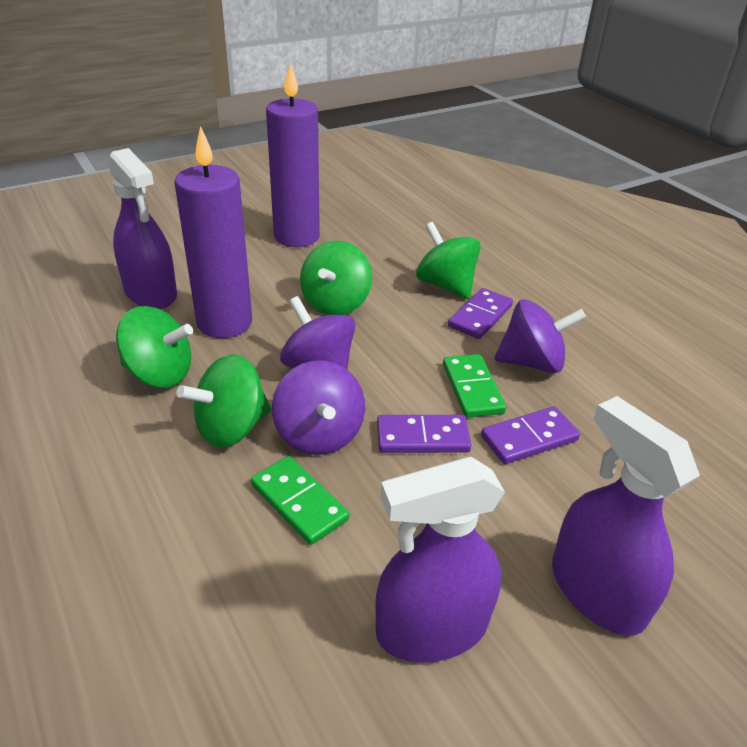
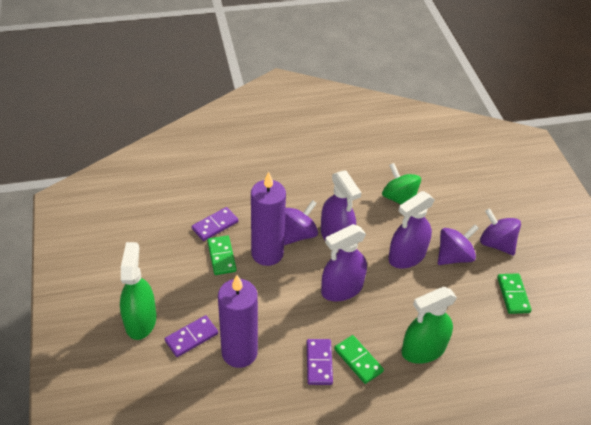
green domino: [251,456,349,545] [443,354,506,418] = 2 -> [207,235,237,275] [334,335,384,384] [497,273,531,314] = 3
green spinning top: [116,306,193,388] [177,355,271,448] [300,241,372,315] [416,222,481,299] = 4 -> [382,163,421,205] = 1
green spray bottle: none = 0 -> [120,242,156,340] [402,287,457,364] = 2

